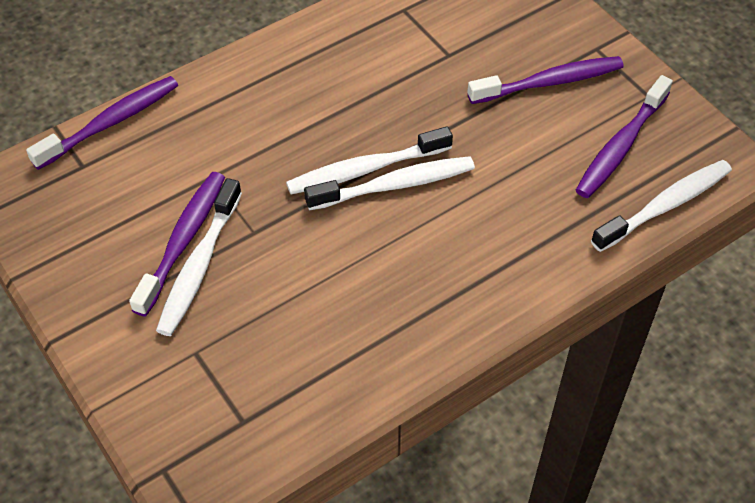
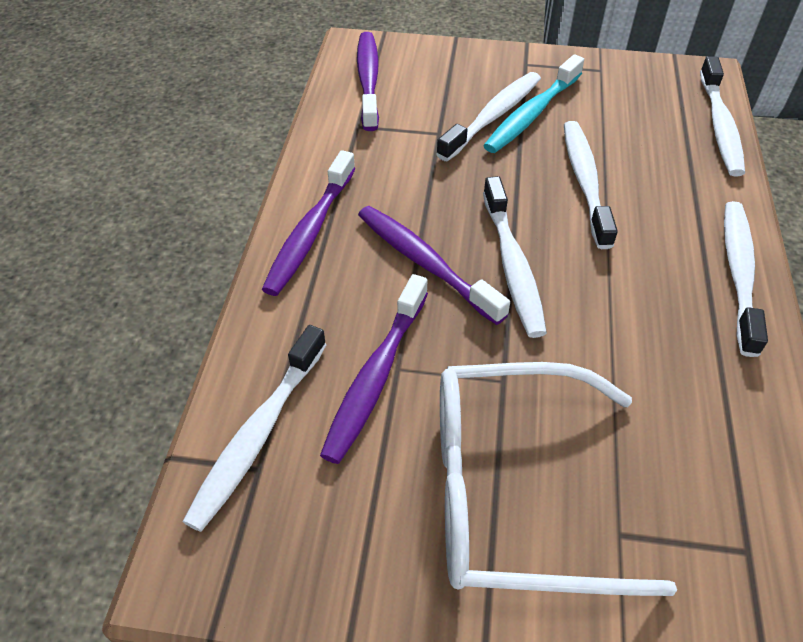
turquoise toothbrush: none = 0 -> [483,54,584,153] = 1
white glasses: none = 0 -> [440,362,677,596] = 1
white toothbrush: [156,178,242,336] [286,126,453,194] [304,156,475,210] [591,160,732,252] = 4 -> [183,325,326,532] [436,72,541,161] [483,176,547,338] [564,121,618,249] [700,56,745,177] [724,201,768,357] = 6

